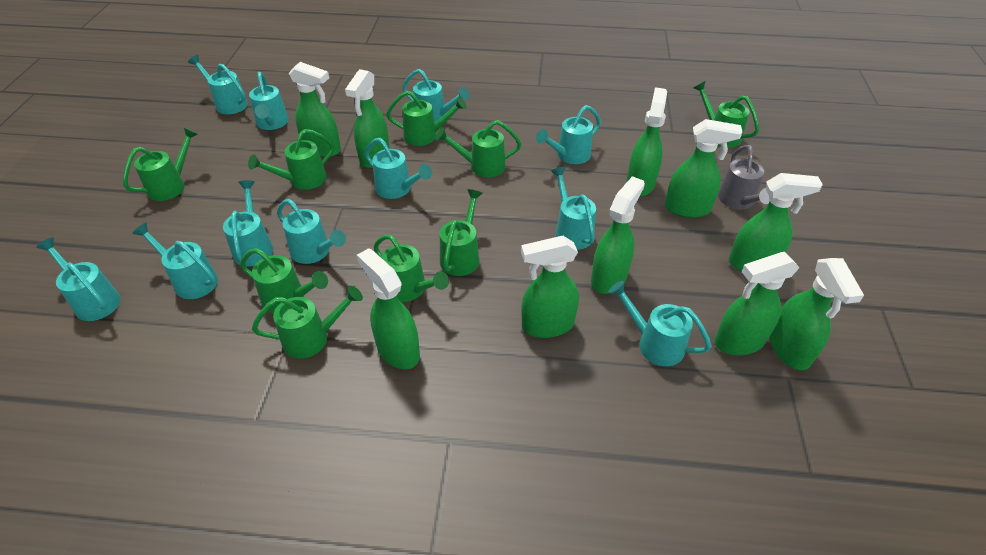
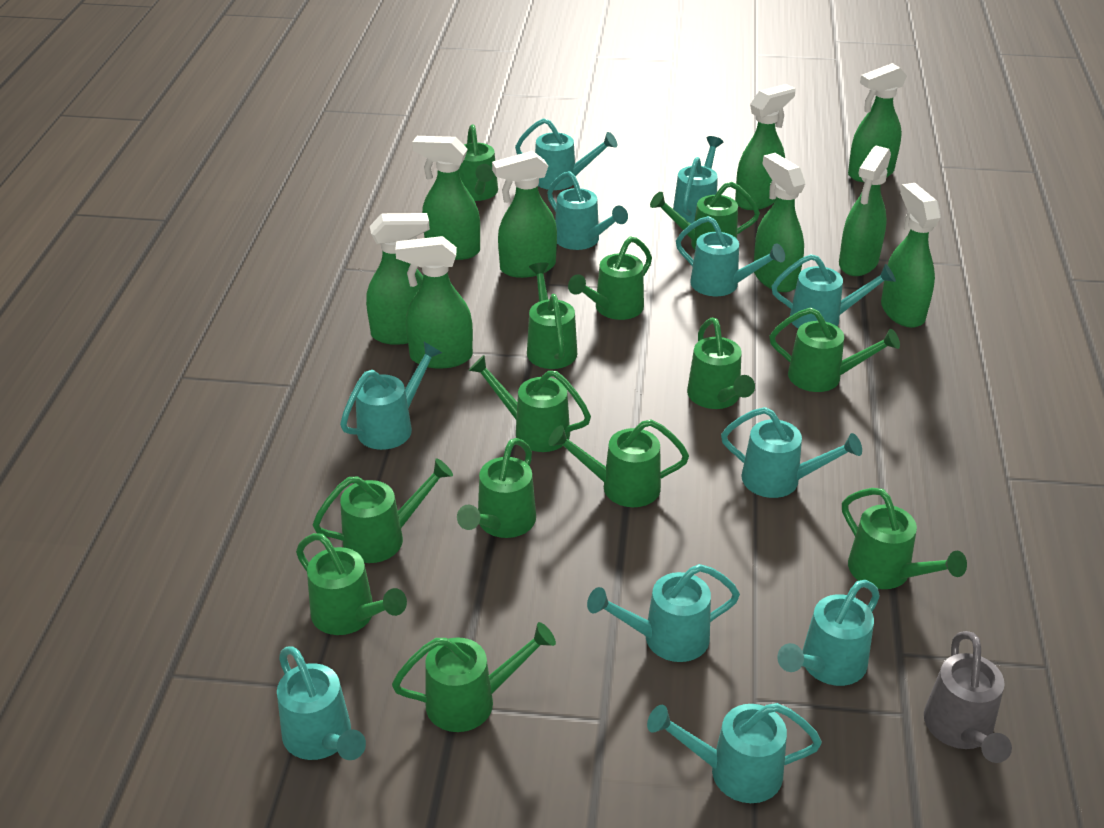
green spray bottle: [289,62,341,157] [345,69,390,168] [357,248,420,369] [521,236,579,338] [591,176,645,294] [626,87,667,196] [665,119,742,218] [715,252,800,355] [729,173,823,271] [770,258,864,370] = 10 -> [366,213,430,345] [395,236,473,369] [412,136,480,260] [492,151,557,278] [735,84,796,210] [754,153,806,292] [839,146,891,276] [848,63,907,182] [881,183,941,328] = 9
green watering can: [123,127,198,201] [240,248,328,313] [248,129,334,190] [252,286,363,359] [374,235,449,302] [386,91,467,146] [435,120,522,177] [440,189,483,276] [694,81,759,148] = 9 -> [296,533,407,635] [312,458,453,563] [392,622,556,732] [457,438,536,538] [459,124,498,201] [469,355,591,452] [527,262,577,369] [548,420,689,507] [568,236,652,320] [650,182,760,250] [687,318,755,409] [769,308,900,392] [842,488,967,589] = 13

